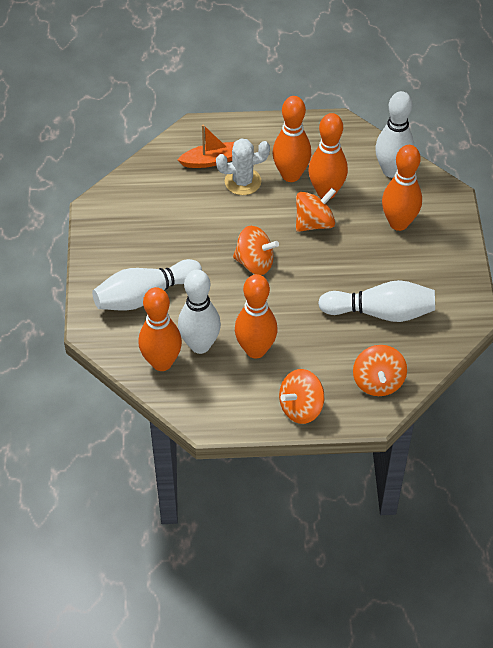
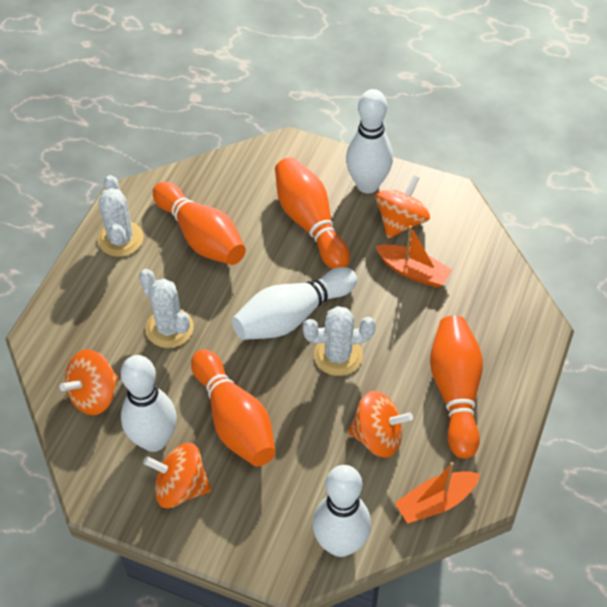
orange boat: [177,125,234,168] = 1 -> [375,226,452,288] [395,462,480,524] = 2
orange bowling pin: [138,287,182,371] [235,274,278,359] [273,96,311,182] [308,113,348,199] [382,145,422,231] = 5 -> [153,182,246,265] [191,349,276,467] [275,157,350,269] [430,316,483,459] = 4
white cactus: [216,138,270,195] = 1 -> [98,175,143,257] [139,269,194,348] [303,306,376,376] = 3

